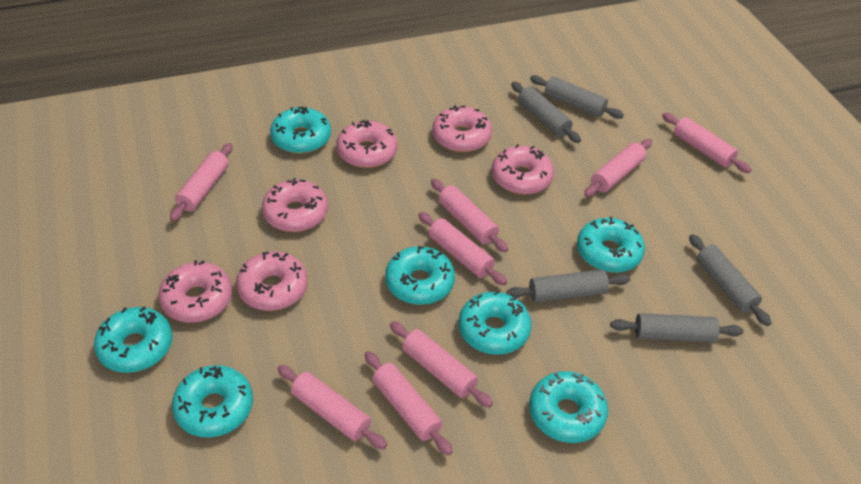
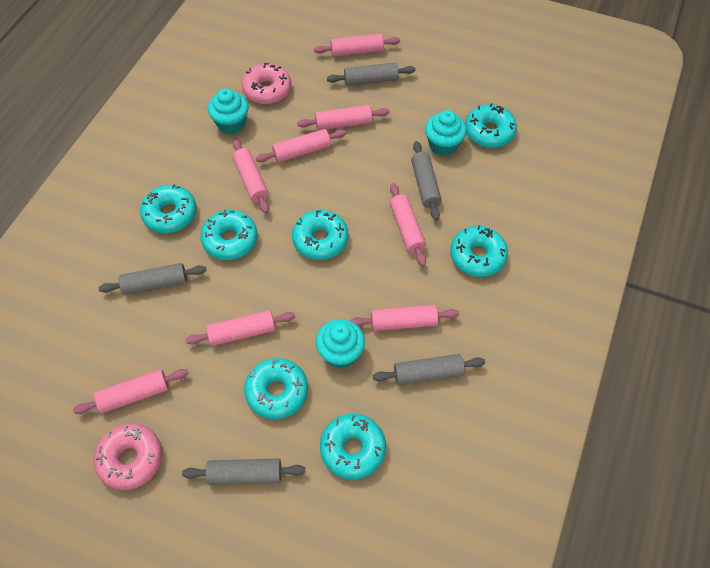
pink donut: [159,260,233,323] [236,251,308,311] [262,178,328,232] [336,120,398,168] [432,105,492,152] [492,144,554,195] = 6 -> [94,424,162,490] [242,63,291,104] = 2
turquoise cupcake: none = 0 -> [208,88,249,134] [316,319,365,368] [425,110,467,156] = 3

